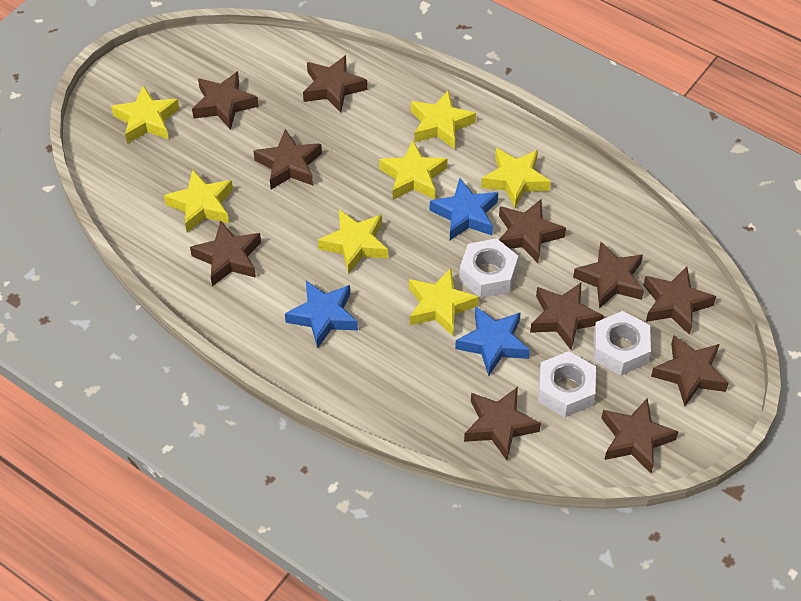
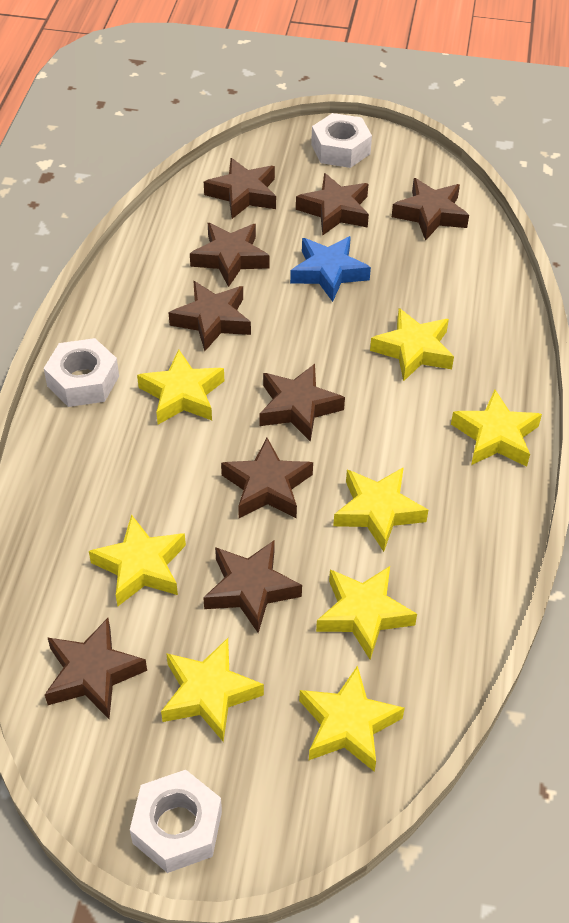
blue star: [285,281,358,349] [430,178,498,240] [455,306,530,376] = 3 -> [290,236,371,302] = 1
brown star: [190,220,261,286] [192,71,259,130] [254,129,322,189] [303,55,367,113] [464,387,541,460] [499,199,566,263] [530,283,604,350] [573,242,644,309] [601,398,679,473] [643,267,716,335] [651,335,729,406] = 11 -> [45,618,147,719] [169,281,251,351] [190,223,269,287] [203,540,302,633] [204,158,276,219] [221,438,313,518] [259,364,345,442] [296,173,369,236] [392,178,469,241] = 9
yellow star: [111,85,179,144] [164,170,233,233] [318,210,388,274] [379,141,448,200] [409,268,479,336] [411,90,476,149] [481,148,551,208] = 7 -> [89,514,186,606] [137,349,224,425] [161,638,264,742] [299,665,405,772] [316,566,417,660] [333,467,428,552] [370,308,454,382] [451,390,542,467] = 8

